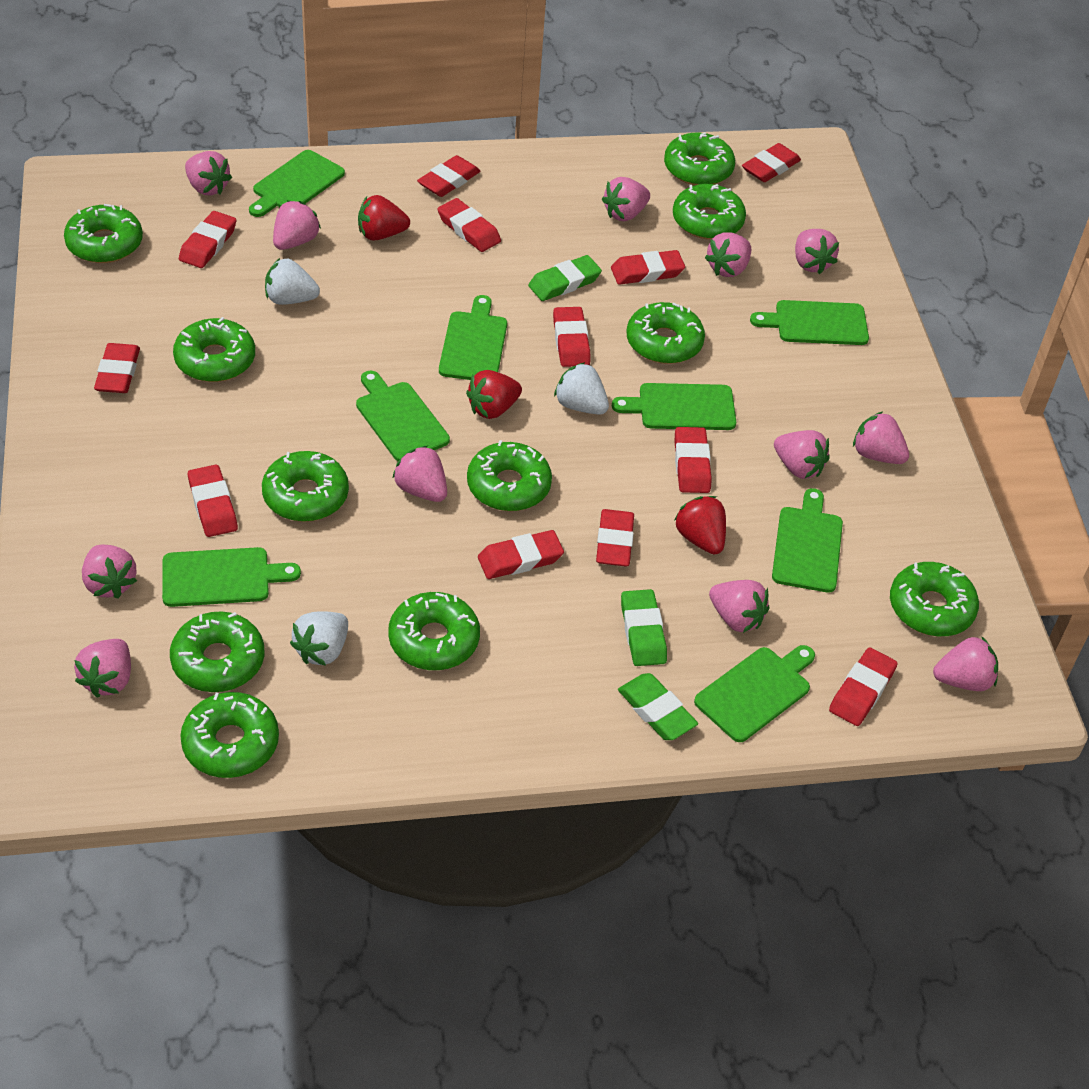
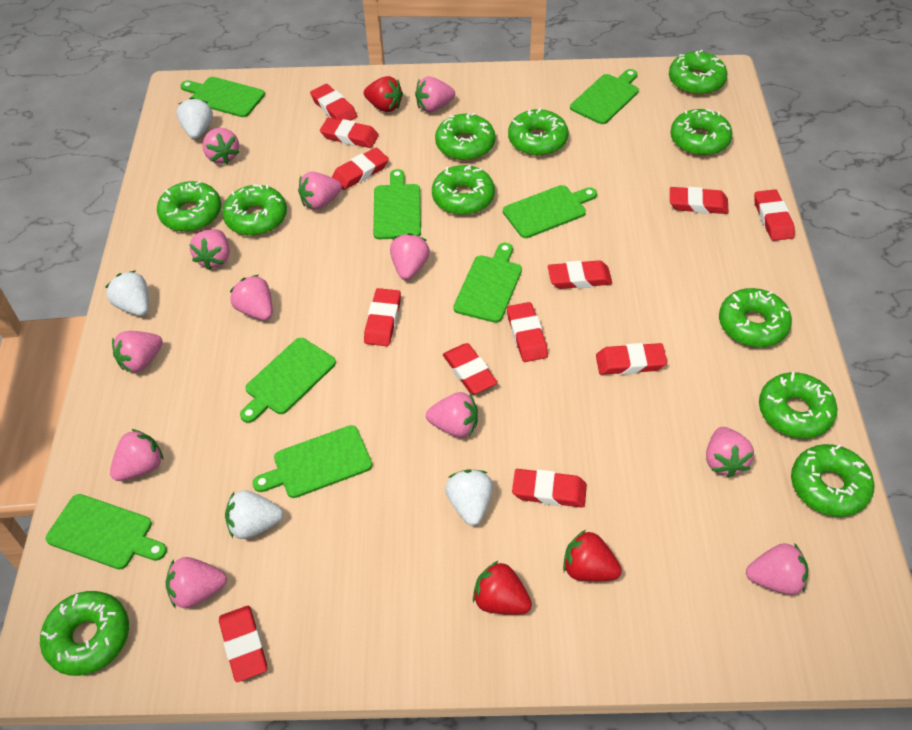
green eraser: [528,255,602,301] [618,673,698,740] [621,589,667,666] = 3 -> none = 0
white strawberry: [265,258,320,305] [290,611,348,666] [554,362,609,415] = 3 -> [105,271,149,316] [177,97,213,139] [225,490,283,539] [445,469,493,526] = 4

